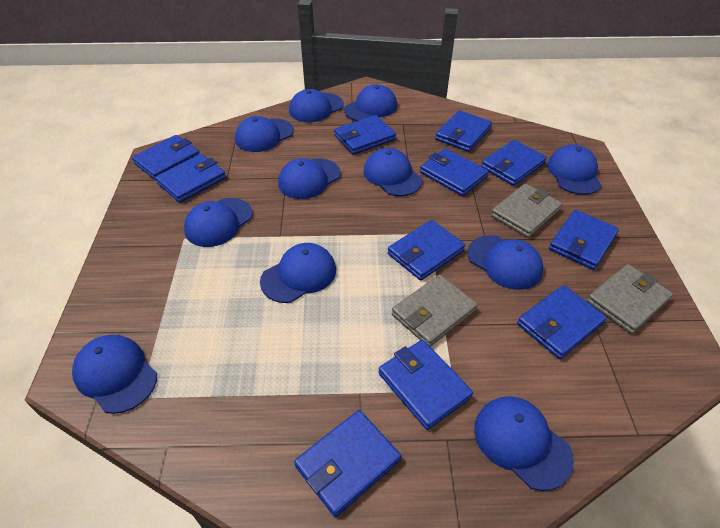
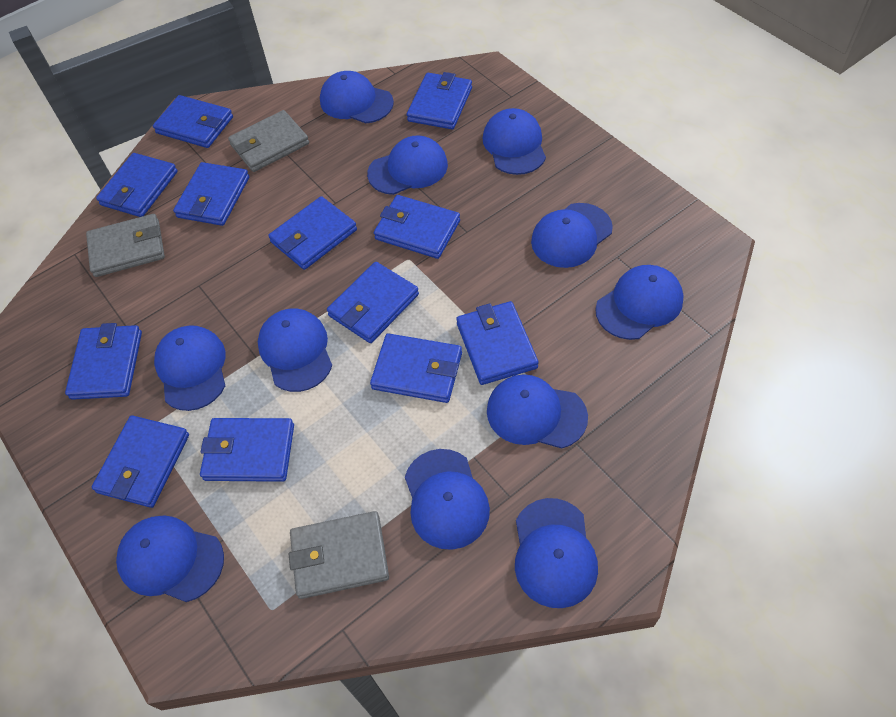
blue wallet: [132,135,199,181] [155,154,226,203] [294,410,401,517] [334,115,396,155] [378,340,473,430] [388,220,465,281] [420,148,488,196] [435,110,492,152] [481,140,547,186] [517,285,607,359] [549,210,619,270] = 11 -> [65,323,142,400] [92,415,189,508] [96,153,178,217] [153,95,233,148] [173,162,249,226] [200,418,294,482] [268,196,357,270] [327,262,419,343] [370,333,462,403] [374,195,460,259] [407,72,472,129] [456,301,539,385] = 12

